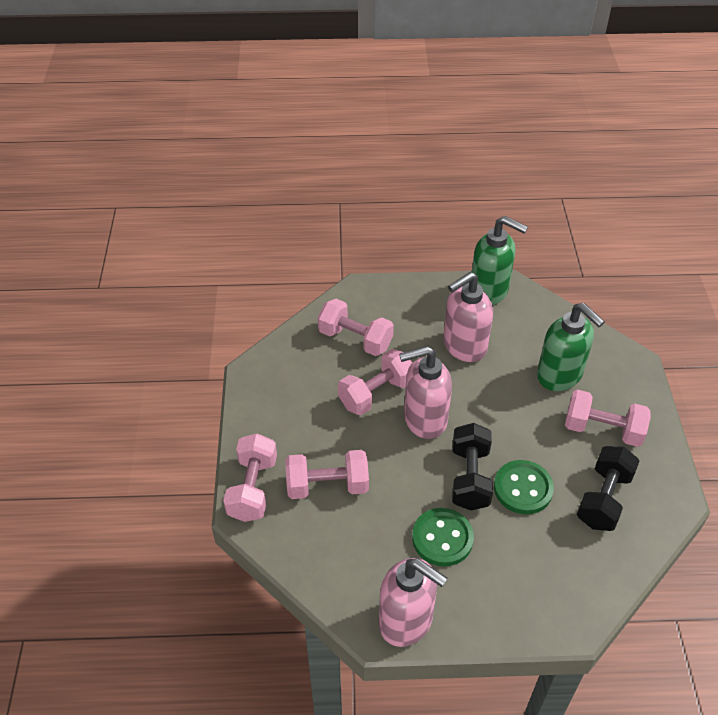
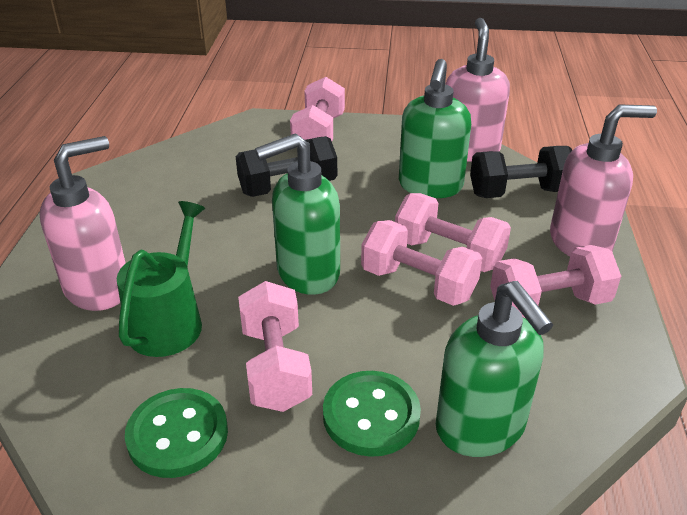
green soap dispenser: [472,216,528,305] [537,303,605,391] = 2 -> [255,133,340,295] [399,59,471,198] [436,281,553,457] = 3
green watering can: none = 0 -> [117,201,205,357] = 1

